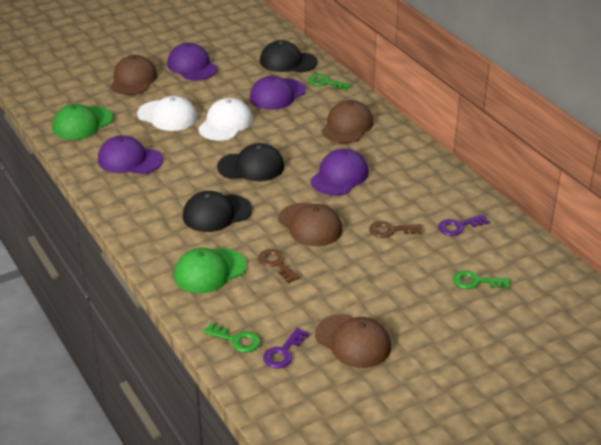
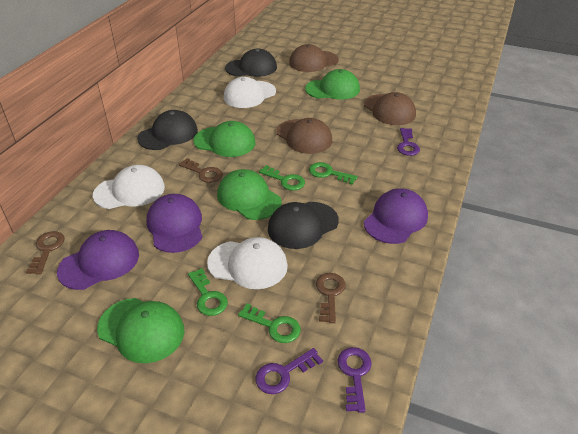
brown cap: [110,55,158,95] [278,203,343,246] [315,314,391,368] [322,100,373,143] = 4 -> [276,118,332,154] [289,44,339,72] [364,92,416,125] = 3
brown key: [258,249,300,284] [369,221,422,238] = 2 -> [26,231,65,274] [179,158,223,183] [316,273,346,323] = 3
green cap: [52,104,113,140] [174,248,247,293] = 2 -> [97,298,184,363] [194,121,256,157] [217,169,282,220] [305,69,360,99] = 4
green key: [204,322,260,352] [308,74,351,91] [453,270,510,289] = 3 -> [188,268,228,316] [238,303,301,343] [259,165,305,191] [309,162,358,185] = 4
purple cap: [98,135,163,174] [167,43,218,80] [250,76,306,110] [311,149,369,196] = 4 -> [57,230,139,290] [146,194,202,253] [364,188,428,244] = 3
purple key: [263,328,309,368] [438,214,489,236] = 2 -> [255,348,323,394] [338,347,372,413] [397,128,420,156] = 3
white cap: [137,96,197,131] [198,98,253,141] = 2 -> [93,165,165,209] [207,237,288,289] [224,77,276,108] = 3

